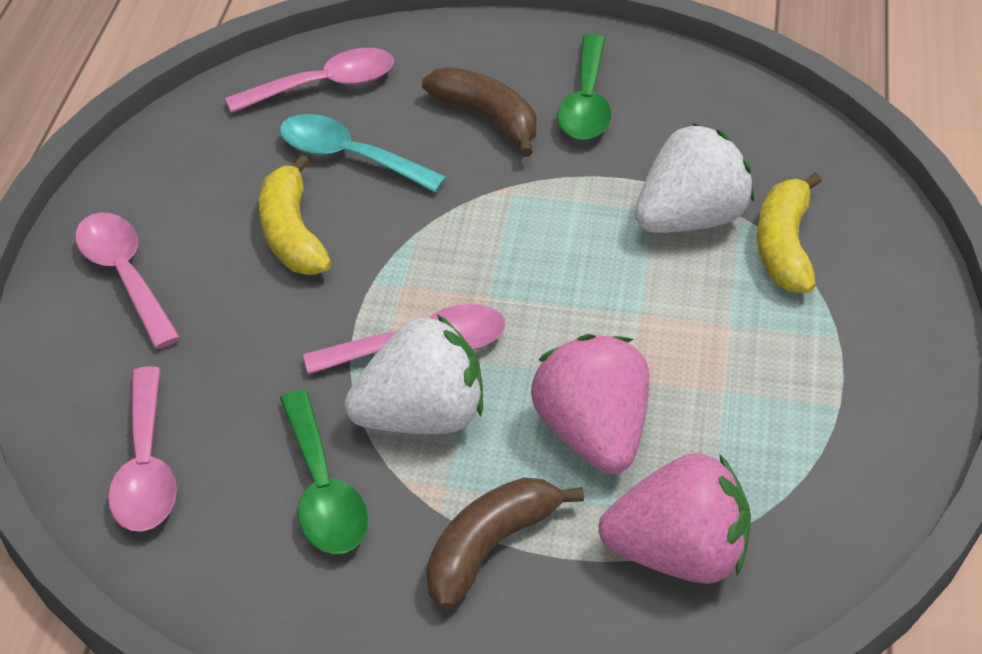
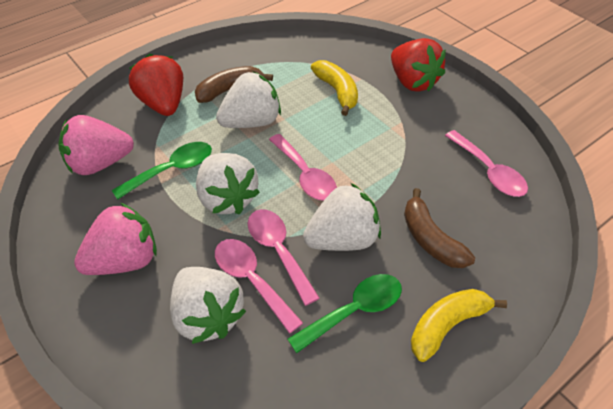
red strawberry: none = 0 -> [129,54,183,116] [391,38,446,92] = 2
turquoise spoon: [280,114,447,192] = 1 -> none = 0
white strawberry: [345,314,483,434] [635,123,754,233] = 2 -> [170,267,246,344] [196,153,260,215] [216,72,281,128] [303,183,381,251] = 4

